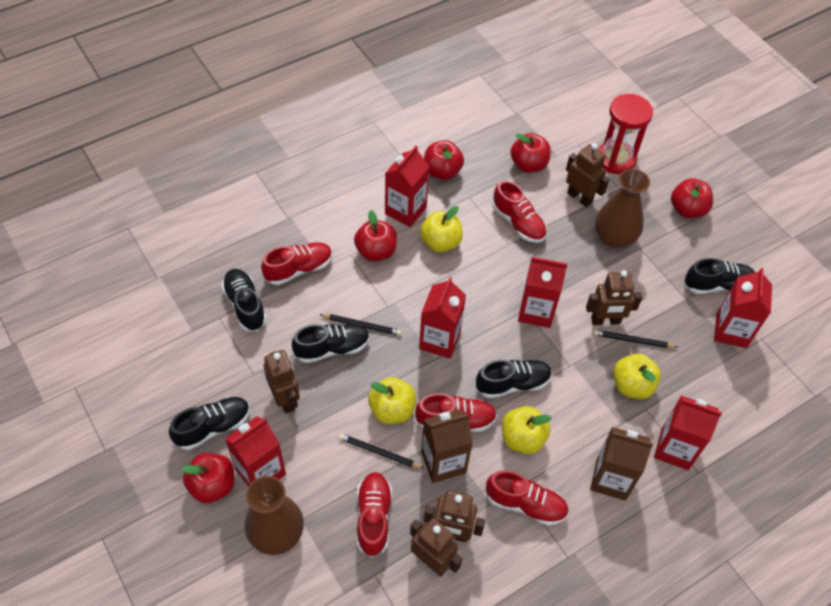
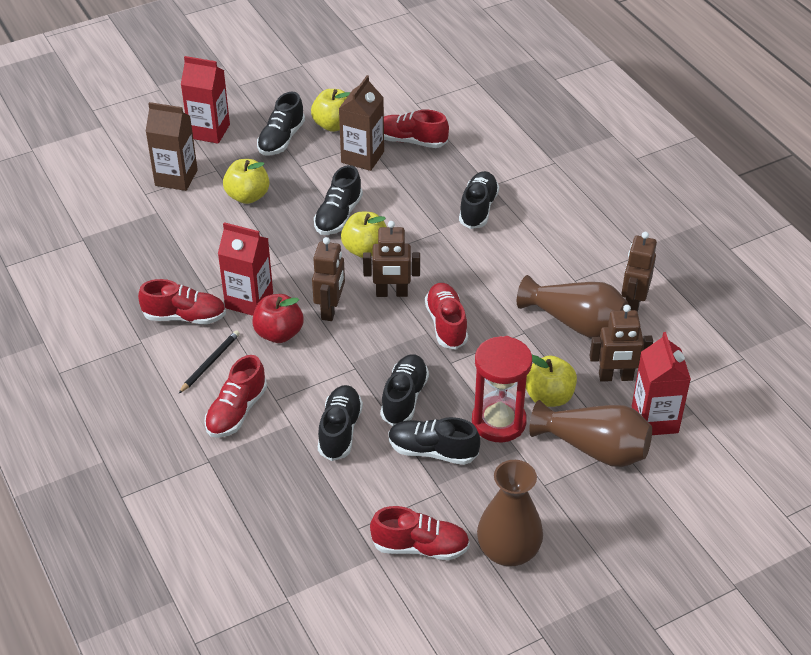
black pencil: [319,314,401,336] [339,434,424,469] [593,330,677,348] = 3 -> [178,330,240,394] = 1
black shoe: [169,397,250,450] [222,269,267,332] [292,324,370,363] [476,359,552,399] [684,258,755,294] = 5 -> [257,92,305,156] [314,165,363,235] [318,385,363,461] [380,354,429,426] [388,417,480,465] [459,171,499,229] = 6
brown robot: [264,350,300,414] [410,518,462,577] [424,491,485,542] [566,143,610,207] [586,270,643,325] = 5 -> [312,237,345,321] [363,221,420,297] [590,305,653,382] [621,232,657,312] = 4
brown vase: [245,476,304,555] [595,169,650,248] = 2 -> [477,460,543,567] [517,275,629,338] [529,400,652,467] = 3
red apple: [181,453,234,503] [354,210,397,261] [424,140,464,180] [511,133,551,173] [671,178,713,218] = 5 -> [252,294,303,343] = 1
red carton: [225,416,286,487] [385,145,430,227] [419,277,466,359] [518,257,568,328] [654,396,722,470] [714,268,772,348] = 6 -> [181,56,230,144] [218,222,273,316] [632,332,691,435] = 3

